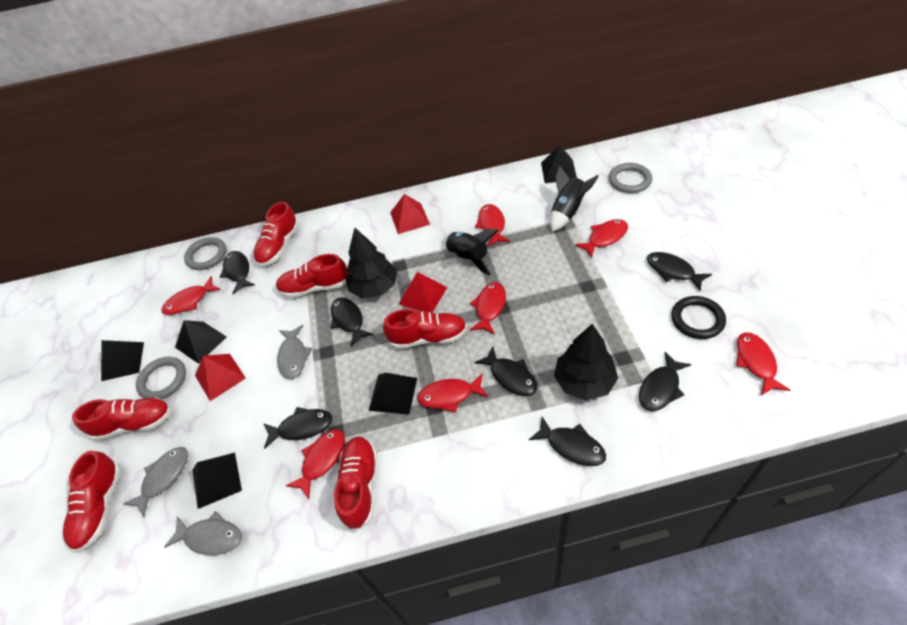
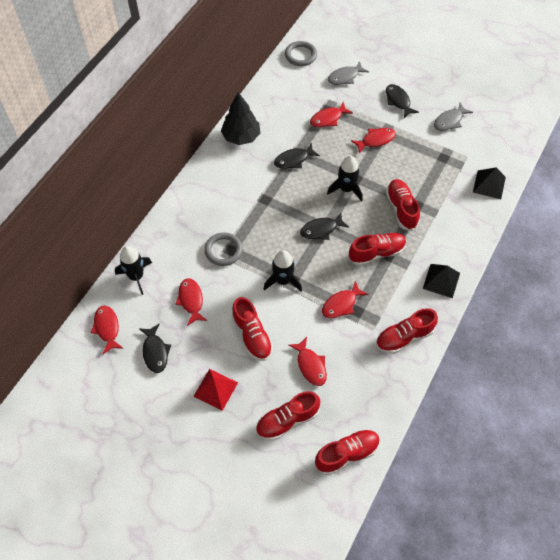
black fish: [220,251,255,294] [263,407,332,449] [331,297,374,346] [475,347,537,396] [529,417,606,466] [639,352,691,411] [647,252,712,291] = 7 -> [139,324,171,373] [274,143,320,169] [300,213,349,240] [386,84,419,118] = 4
black pyramid: [101,340,144,381] [175,320,226,364] [193,453,242,509] [369,373,417,415] [541,145,577,183] = 5 -> [423,264,460,298] [473,167,506,199] = 2
black ring: [671,296,726,339] = 1 -> none = 0
black rocket: [443,229,499,275] [550,166,599,232] = 2 -> [115,246,152,295] [264,250,302,292] [327,156,362,201] = 3
black tree: [345,228,397,298] [554,324,618,401] = 2 -> [221,92,260,145] = 1
grey fish: [123,447,188,518] [164,511,242,555] [277,325,312,379] = 3 -> [328,61,369,85] [434,103,473,131] = 2
grey ring: [136,357,186,399] [184,237,227,270] [609,163,652,193] = 3 -> [204,232,243,266] [285,41,317,66] = 2
red fish: [161,276,221,315] [286,429,345,499] [417,374,488,412] [470,282,506,335] [475,204,510,246] [575,219,628,258] [736,333,790,395] = 7 -> [91,306,124,354] [175,279,207,326] [288,337,327,386] [310,102,353,127] [322,281,369,318] [351,128,396,154] = 6
red pyramid: [195,354,246,401] [390,194,430,234] [399,272,447,313] = 3 -> [193,369,238,411] = 1

